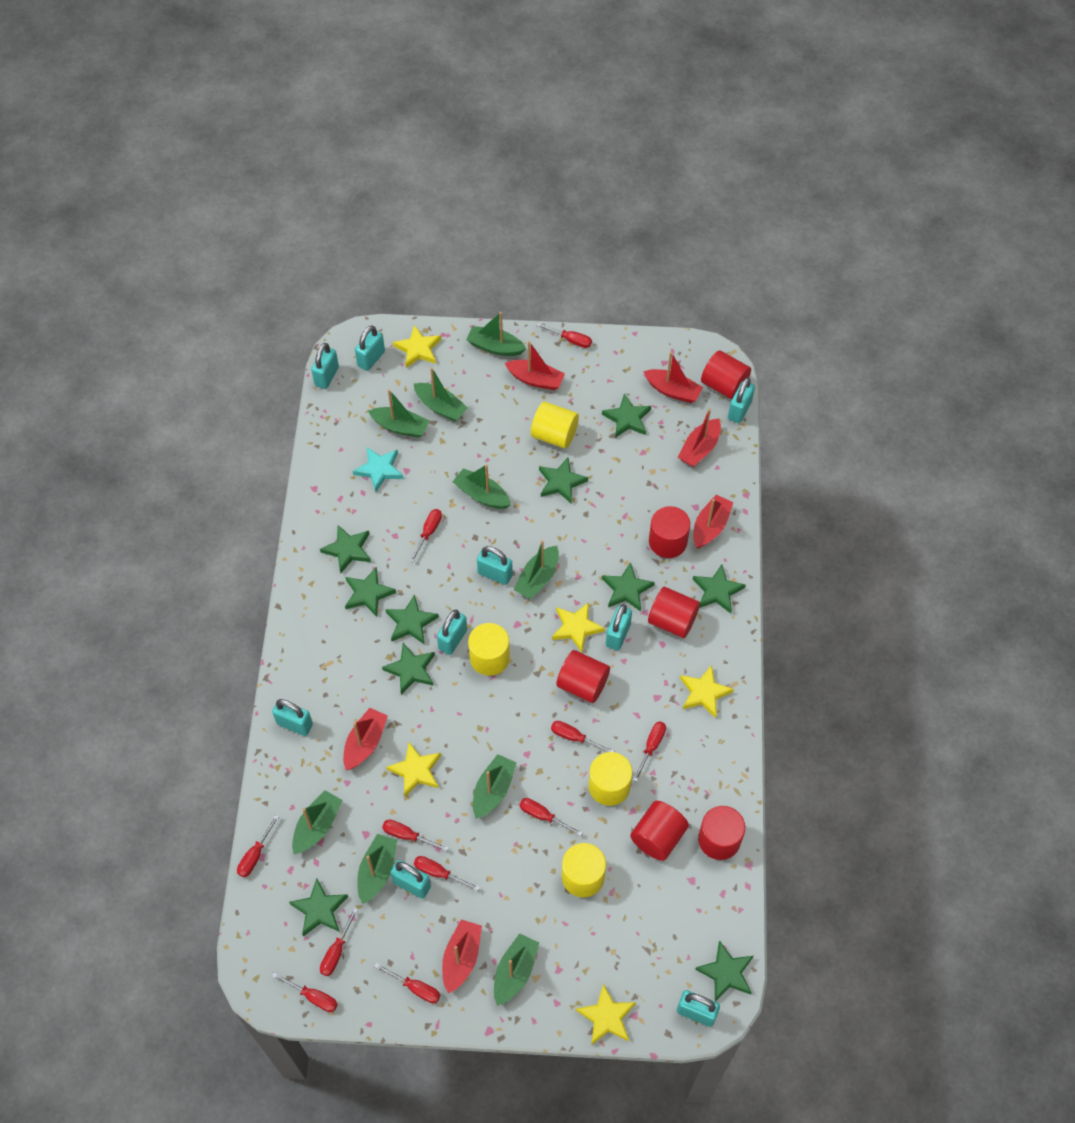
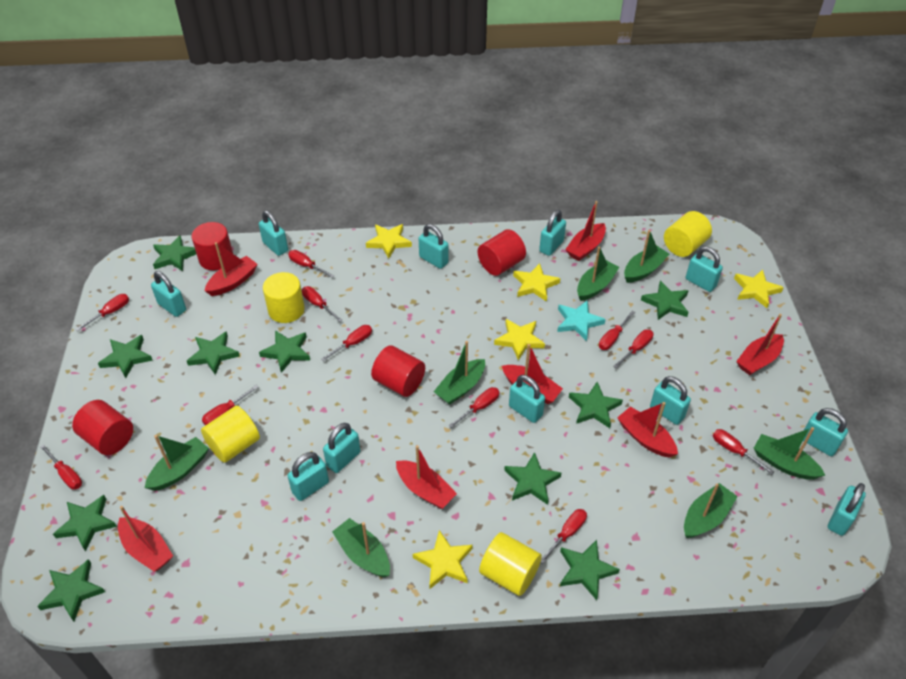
green boat: [292,790,342,854] [357,834,397,904] [368,389,429,438] [414,367,468,422] [453,464,511,509] [466,312,526,356] [473,754,517,819] [494,933,539,1006] [514,540,559,599] = 9 -> [145,435,209,491] [332,518,390,577] [434,341,485,405] [577,247,619,301] [624,230,669,283] [684,483,738,538] [754,427,825,480] = 7
red boat: [343,708,388,770] [442,919,482,994] [505,341,565,390] [643,352,703,403] [678,408,721,467] [693,494,733,549] = 6 -> [118,506,173,572] [205,242,258,296] [396,445,457,509] [502,344,563,404] [565,201,606,261] [617,402,678,458] [736,314,784,375] = 7
red cylinder: [556,650,610,703] [630,801,689,861] [648,587,700,638] [649,506,690,558] [698,806,745,860] [701,350,751,399] = 6 -> [72,400,133,455] [192,222,233,270] [371,345,425,397] [478,229,526,276] = 4
turquoise padlock: [272,699,313,736] [311,343,339,389] [355,325,385,371] [390,860,431,899] [437,609,467,655] [477,546,513,585] [606,604,632,650] [677,990,720,1027] [728,377,755,423] = 9 -> [151,271,186,317] [259,210,288,256] [287,452,329,501] [323,423,361,473] [419,224,449,269] [509,375,545,423] [539,210,566,256] [650,376,691,425] [686,247,723,292] [803,408,848,456] [828,483,866,536] = 11

